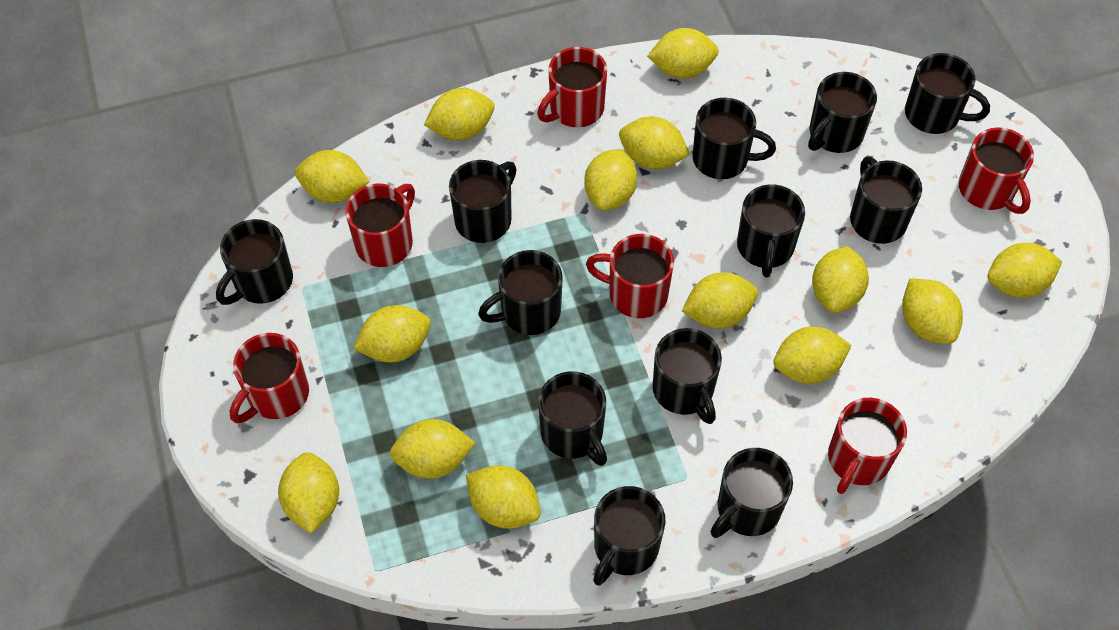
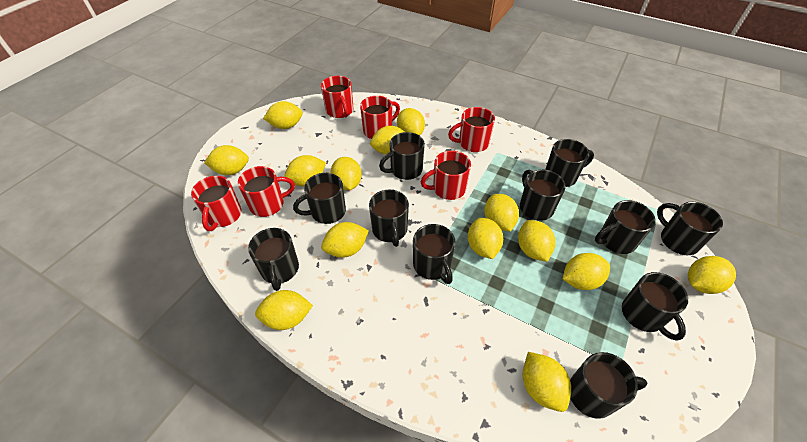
black mug: [216,219,293,305] [449,160,516,243] [478,250,563,335] [538,371,607,466] [593,486,666,586] [652,328,722,424] [692,98,776,179] [711,448,793,538] [737,185,805,278] [808,72,877,153] [850,157,922,244] [905,53,990,134] = 12 -> [248,228,299,291] [293,173,346,224] [369,190,409,247] [379,132,425,180] [413,224,455,284] [520,170,566,221] [545,139,594,187] [570,352,647,419] [595,200,656,254] [622,272,688,341] [657,202,723,255] = 11

